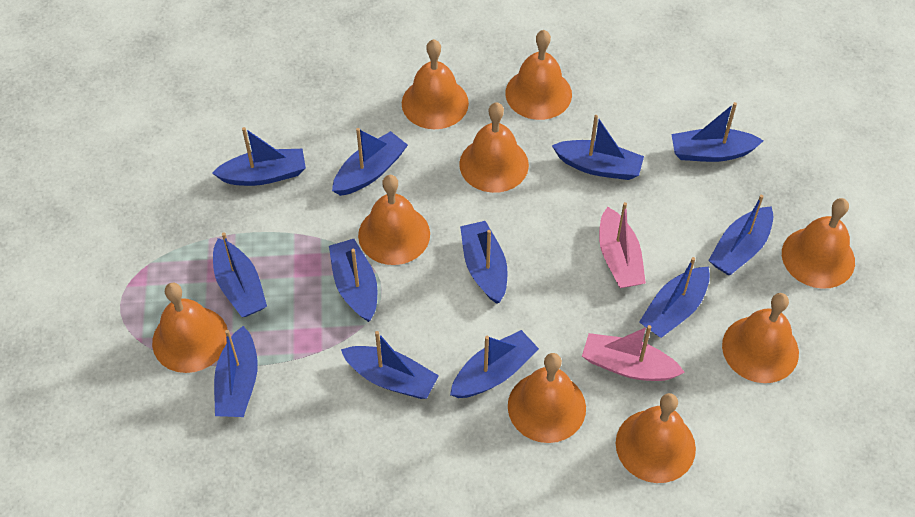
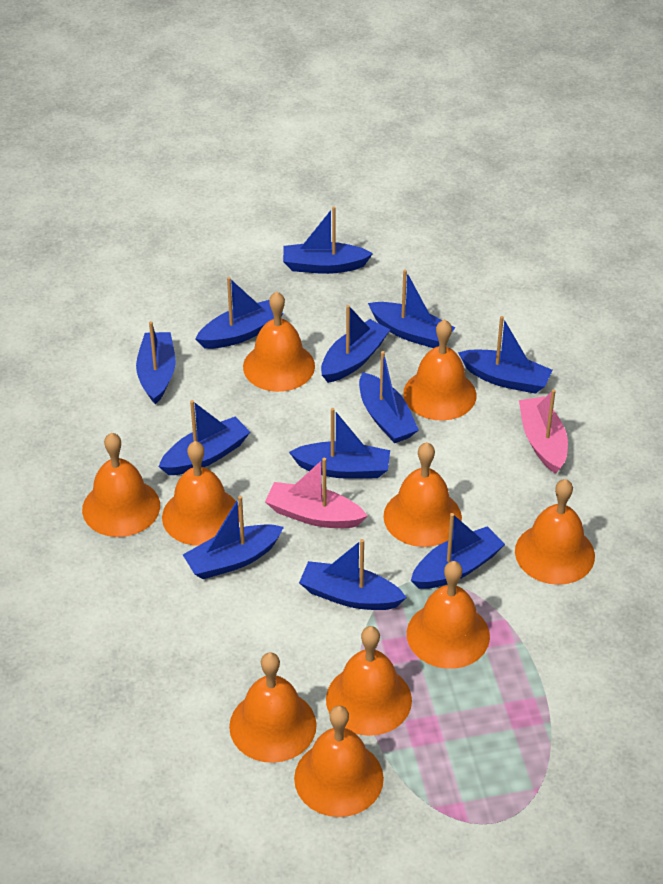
orange bell: [152,282,228,373] [358,175,430,265] [402,39,469,129] [459,102,529,193] [505,30,572,120] [508,353,586,443] [616,393,696,483] [722,293,799,383] [782,198,855,289] = 9 -> [82,433,160,537] [162,441,239,546] [229,652,317,763] [243,291,315,392] [294,705,384,817] [326,626,412,736] [383,442,462,547] [403,319,476,421] [407,561,490,669] [515,479,595,585] = 10

